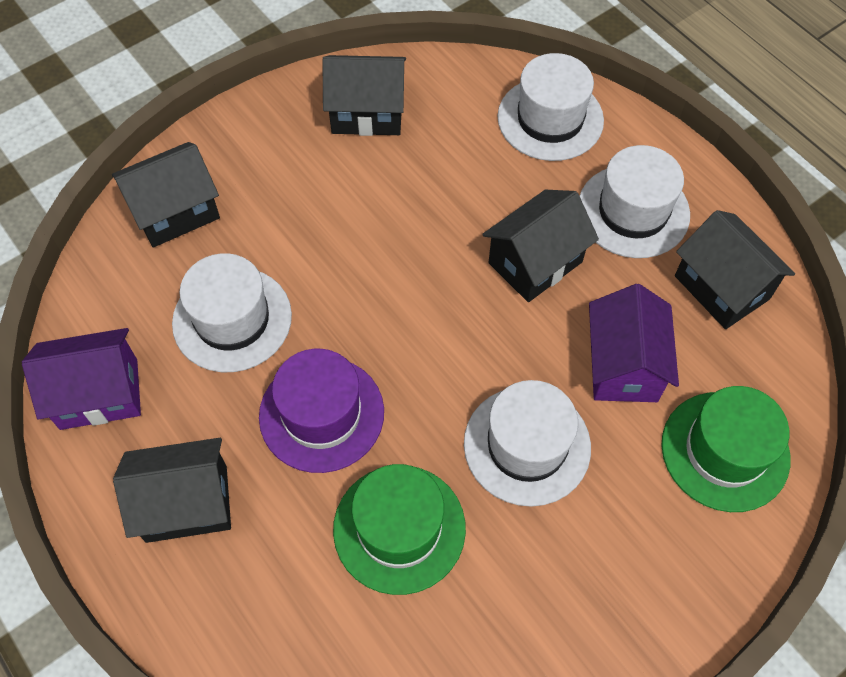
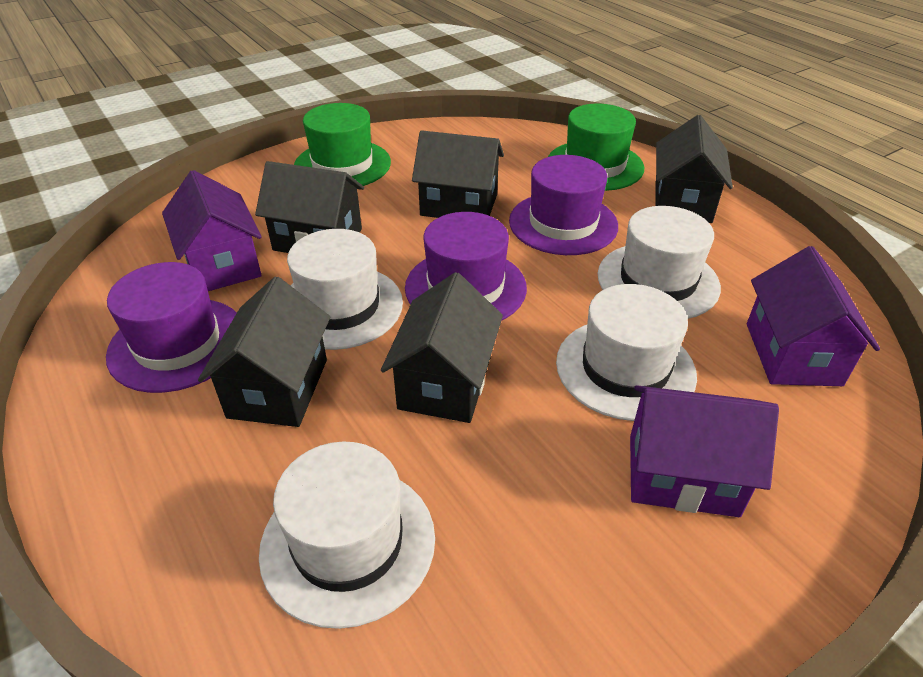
purple hat: [259,349,384,473] = 1 -> [106,262,237,393] [405,212,527,320] [509,155,618,255] = 3
purple house: [22,328,141,430] [589,284,679,402] = 2 -> [162,170,262,291] [630,385,779,517] [747,246,880,386] = 3

